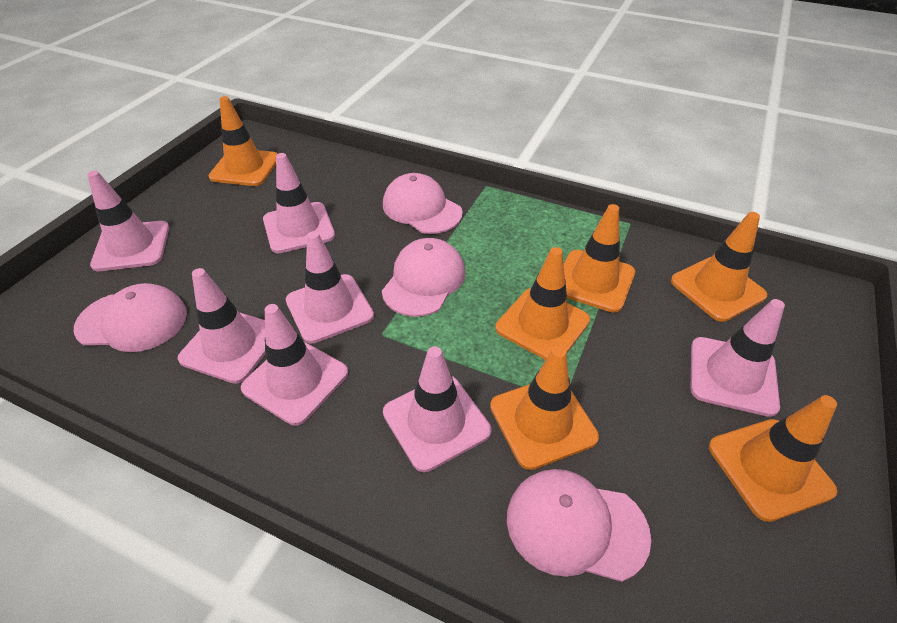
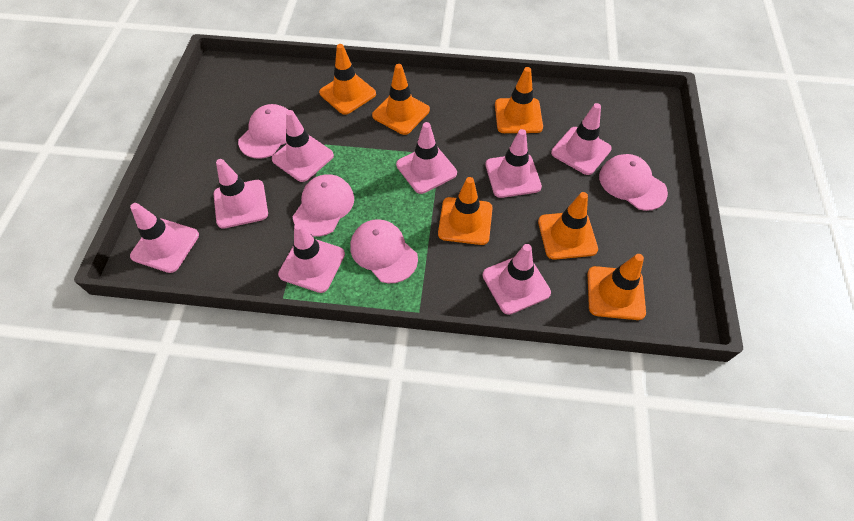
pink traffic cone: [87,171,169,271] [178,268,265,384] [241,304,348,426] [263,153,335,253] [286,231,374,344] [383,346,491,472] [691,299,785,417] = 7 -> [130,203,199,273] [214,159,268,229] [272,110,334,182] [278,223,345,293] [396,122,457,194] [483,244,551,315] [485,129,542,198] [551,103,612,175] = 8

